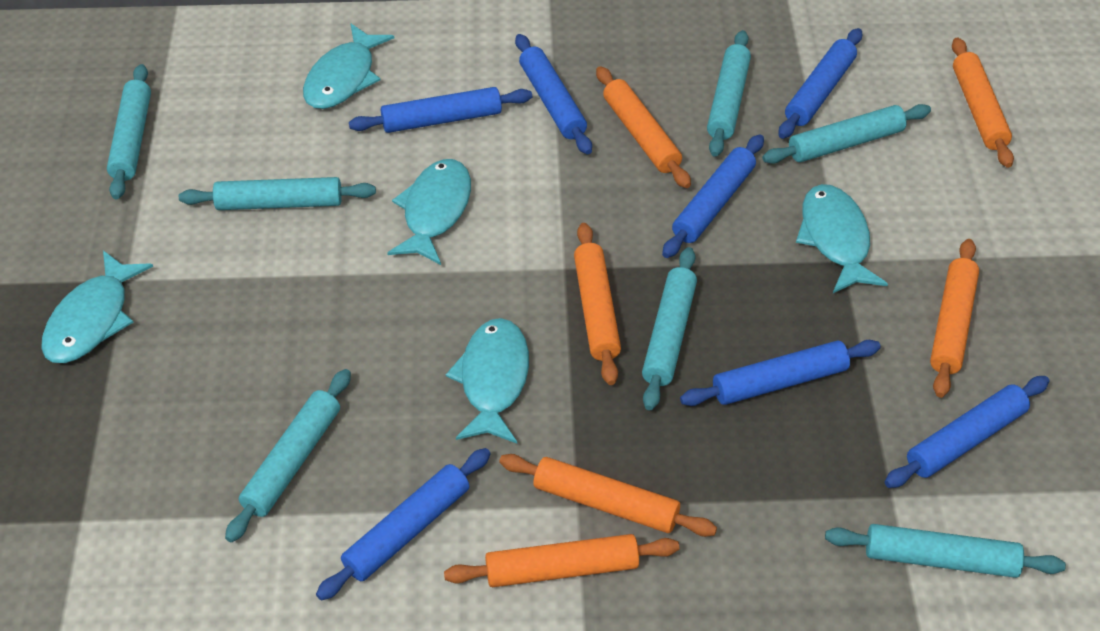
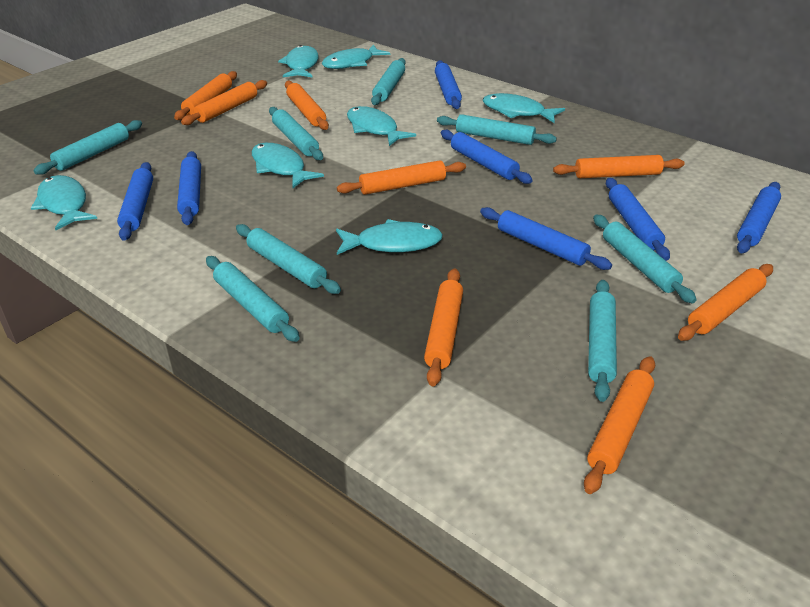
orange rolling pin: [444,534,679,587] [499,454,717,537] [574,223,621,385] [596,66,691,188] [930,239,979,398] [952,38,1014,168] = 6 -> [174,71,237,120] [181,80,267,125] [285,81,329,130] [337,160,466,195] [424,268,463,386] [553,155,685,178] [584,356,655,494] [678,264,773,341] = 8
turquoise fish: [41,251,153,363] [303,23,394,109] [387,159,471,265] [446,318,529,444] [796,184,888,293] = 5 -> [31,175,97,230] [252,143,324,188] [278,45,319,77] [322,44,390,69] [336,219,443,255] [347,106,416,146] [483,93,565,123] = 7
turquoise rolling pin: [107,64,151,200] [179,177,376,210] [225,369,351,542] [642,247,697,410] [707,30,751,157] [762,104,931,164] [825,524,1066,578] = 7 -> [33,120,142,175] [206,256,300,342] [236,224,341,294] [269,107,323,160] [371,58,406,105] [437,114,557,145] [588,280,617,402] [593,215,697,303] = 8

